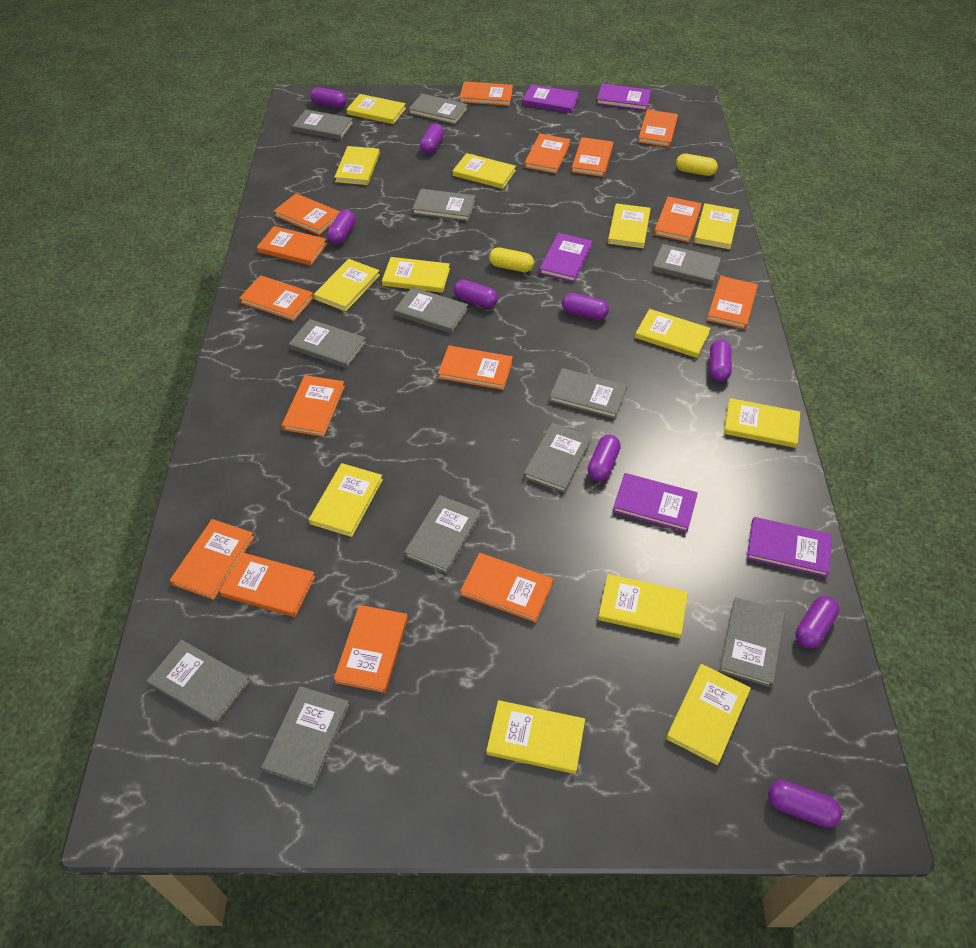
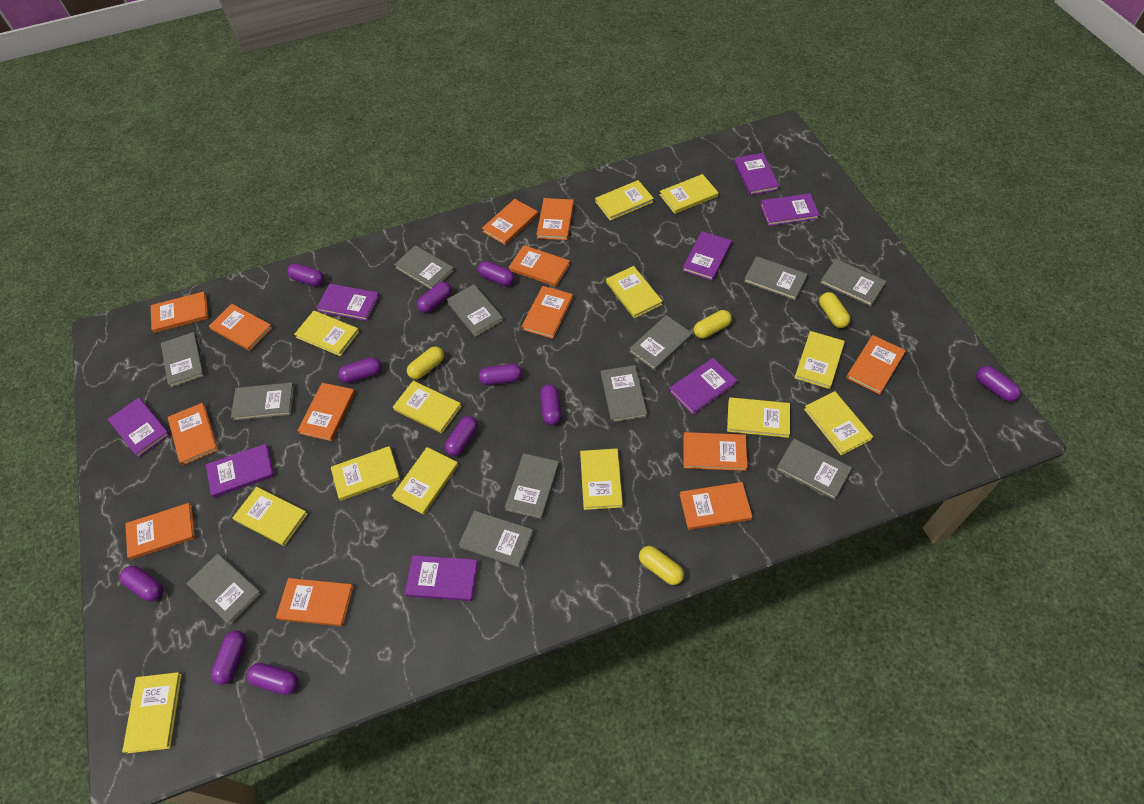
orange book: [170,519,254,600] [220,552,315,617] [239,275,314,321] [257,226,327,266] [274,193,340,235] [282,375,345,437] [334,605,408,693] [438,346,513,390] [459,81,513,106] [460,553,553,623] [524,134,571,174] [571,137,614,177] [638,110,678,147] [654,197,702,242] [707,276,758,329] = 15 -> [125,503,195,560] [151,292,208,333] [168,403,218,465] [209,304,273,351] [276,578,354,626] [297,383,355,441] [482,199,538,245] [509,245,570,287] [522,286,573,339] [536,198,574,240] [680,482,753,530] [684,432,747,471] [846,335,906,395] = 13
purple book: [522,84,579,113] [539,233,592,282] [596,83,651,111] [613,473,698,532] [747,517,832,577] = 5 -> [108,398,170,457] [206,444,274,498] [317,284,379,321] [405,555,478,601] [669,358,737,415] [682,231,732,281] [734,153,779,195] [760,193,820,226] = 8
purple capsule: [310,87,347,108] [327,210,355,244] [420,124,444,154] [453,279,498,308] [562,293,609,320] [588,435,621,481] [710,340,732,382] [768,780,842,828] [795,596,839,648] = 9 -> [120,566,163,601] [211,630,247,685] [247,663,298,695] [287,264,324,286] [338,357,382,383] [417,282,452,313] [445,416,478,456] [478,261,514,286] [479,364,522,385] [540,384,561,425] [976,366,1021,401] = 11
yellow capsule: [489,247,534,272] [676,154,718,176] = 2 -> [407,346,444,379] [639,546,684,585] [694,310,732,339] [819,292,850,328] = 4

